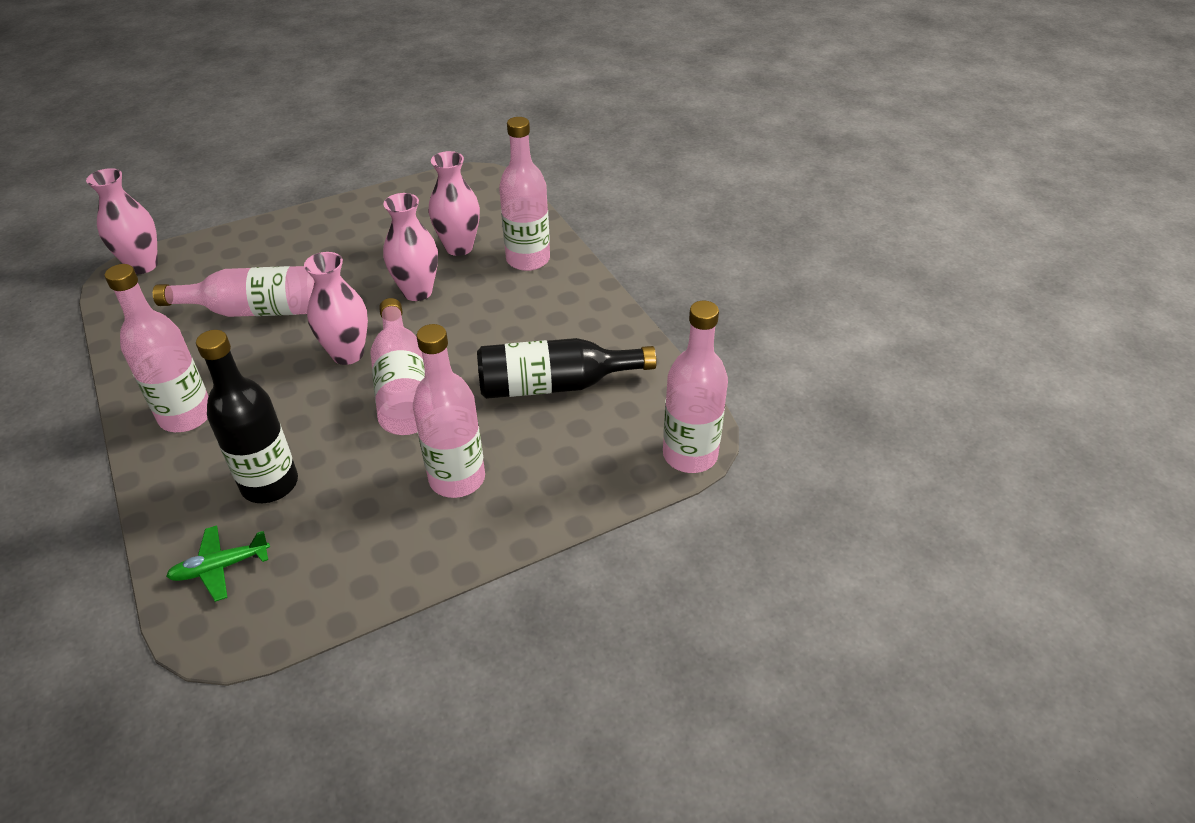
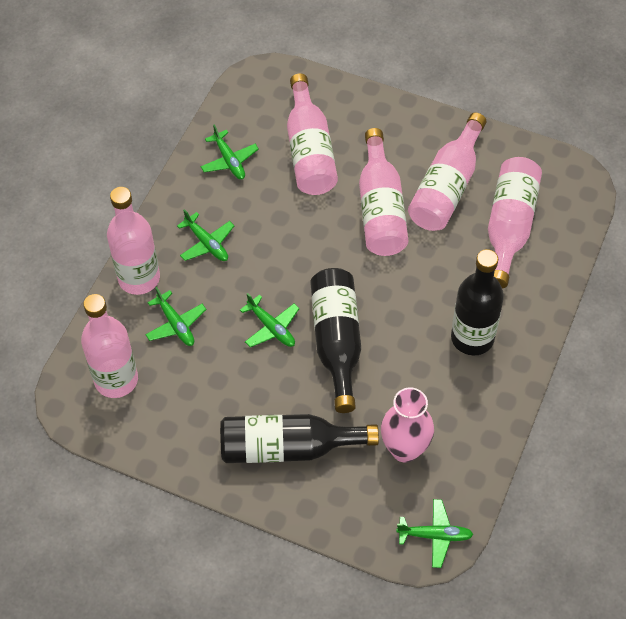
black bottle: [196,330,298,503] [477,338,657,399] = 2 -> [220,414,379,463] [310,268,361,413] [451,249,504,355] = 3
green plane: [166,525,270,602] = 1 -> [145,287,207,346] [177,209,234,261] [200,124,259,180] [240,293,300,347] [396,499,474,568] = 5
pink vase: [86,168,158,274] [304,252,368,365] [383,193,438,301] [429,151,480,256] = 4 -> [381,387,434,463] = 1

